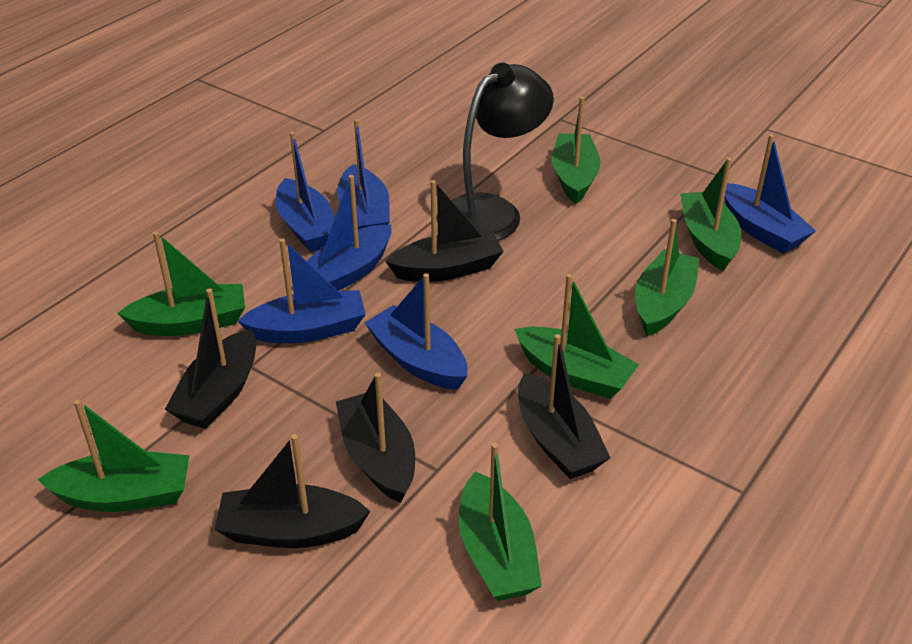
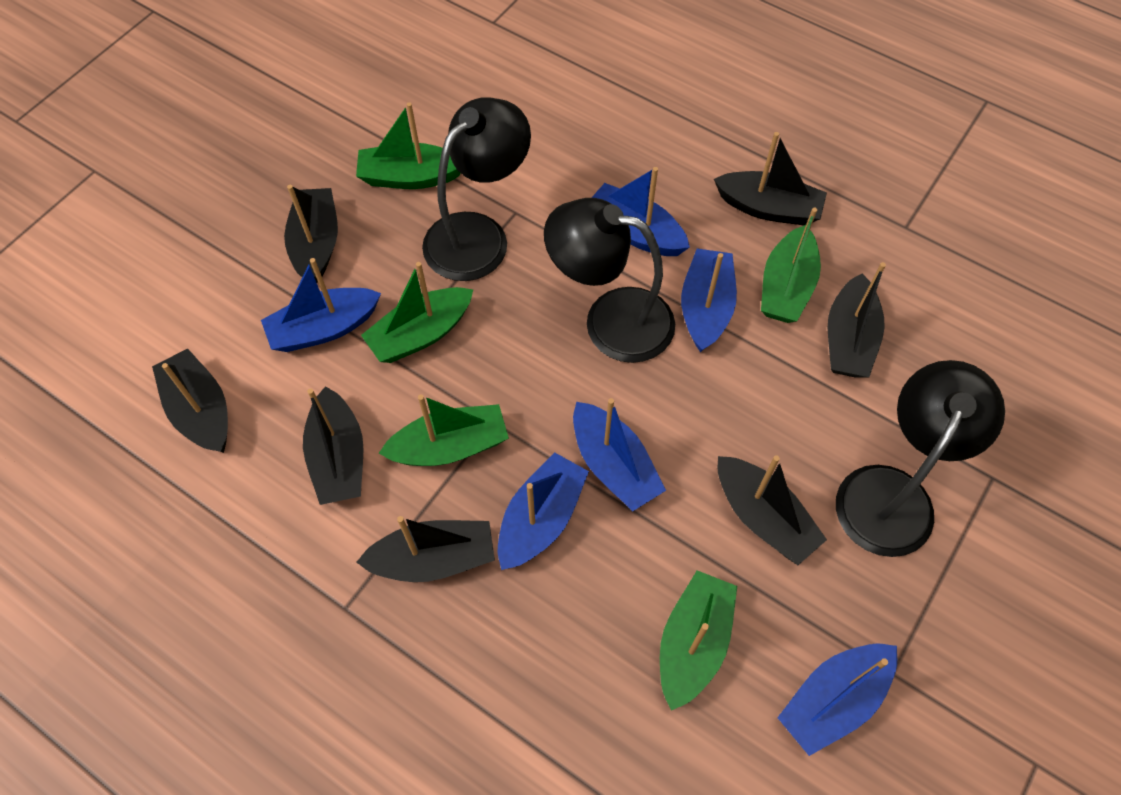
black boat: [165,288,256,429] [215,434,371,548] [336,372,415,503] [385,180,504,282] [518,334,611,479] = 5 -> [152,348,228,453] [284,185,338,283] [303,386,363,505] [356,516,495,582] [714,132,827,225] [718,455,827,565] [828,262,886,378] = 7
black lamp: [451,63,554,241] = 1 -> [422,97,531,281] [544,198,675,363] [836,360,1005,557] = 3
green boat: [38,399,189,512] [117,232,245,336] [459,443,542,601] [515,274,639,399] [552,97,601,204] [635,219,699,336] [680,158,741,271] = 7 -> [356,102,460,189] [361,262,473,363] [378,394,509,466] [660,570,737,710] [761,208,821,323] = 5

